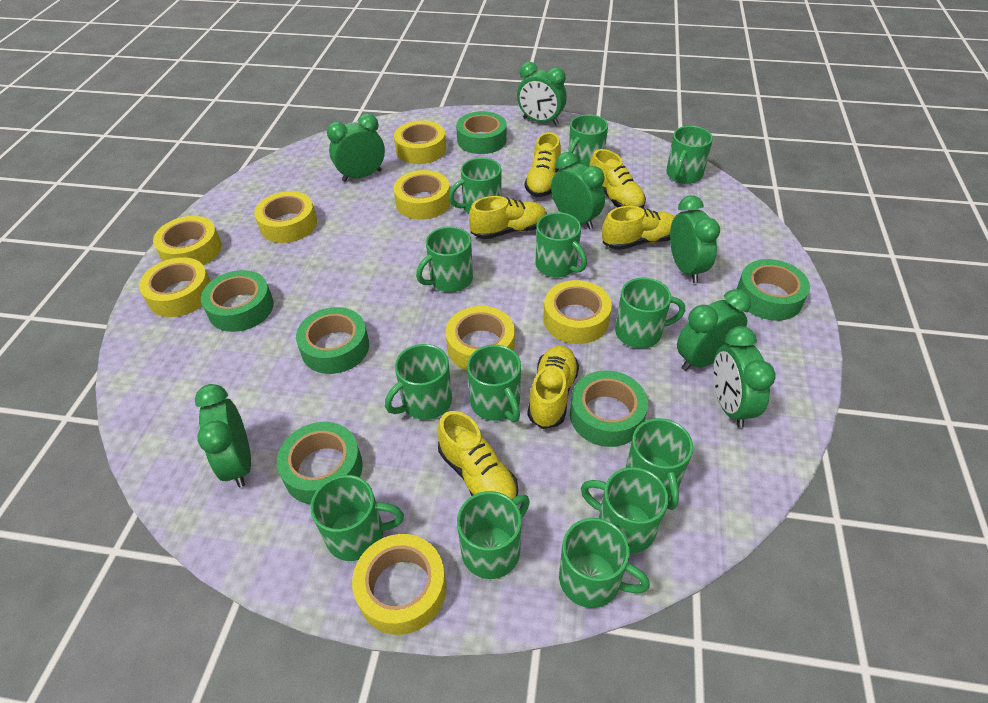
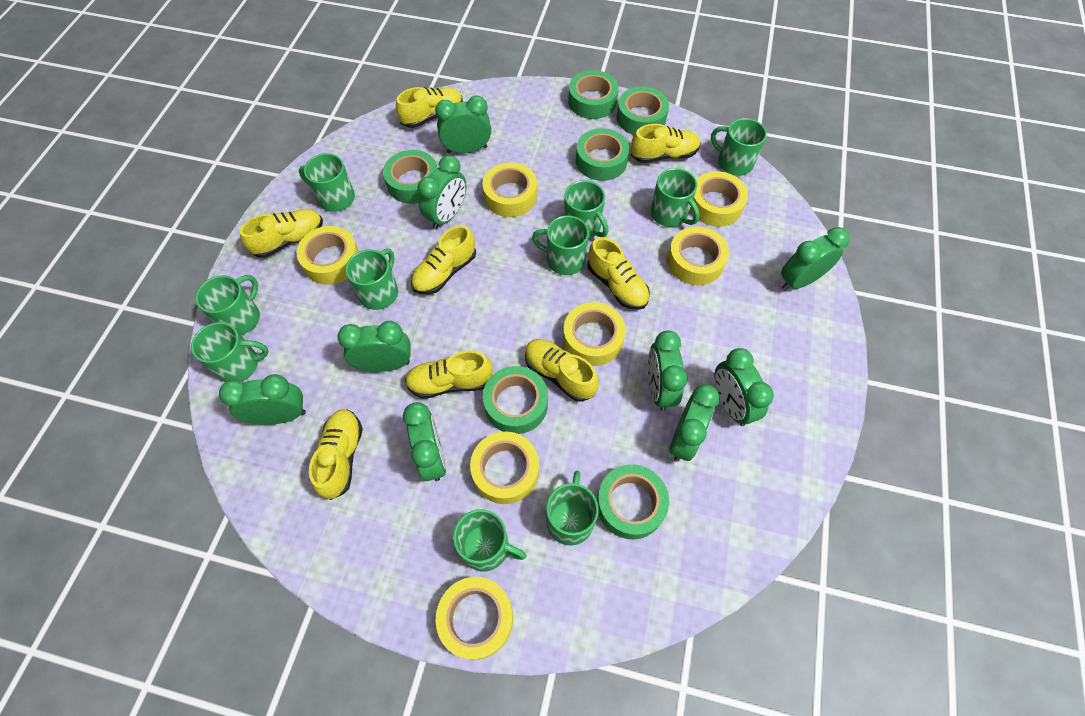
green clock: [195,384,251,487] [327,113,385,182] [517,62,567,125] [551,152,605,229] [670,195,720,283] [677,289,751,371] [713,326,775,428] = 7 -> [219,374,306,425] [337,321,410,372] [403,402,446,481] [418,155,466,230] [435,96,491,153] [648,330,688,411] [670,384,720,461] [715,348,774,426] [781,227,850,290] = 9
green mug: [310,475,404,561] [385,344,452,420] [416,226,473,292] [449,158,501,214] [457,491,530,579] [467,345,521,422] [536,212,587,277] [559,518,650,608] [568,114,608,167] [581,467,668,554] [615,278,685,348] [626,418,693,510] [666,126,713,184] = 13 -> [191,322,269,382] [196,275,260,335] [299,153,355,212] [345,248,398,310] [453,509,526,572] [532,216,589,275] [546,471,599,545] [564,180,608,239] [651,168,700,227] [711,118,767,176] = 10
yellow shoe: [438,411,518,499] [469,196,547,239] [525,132,561,197] [527,345,579,429] [589,149,646,208] [602,206,675,250] = 6 -> [239,209,323,258] [309,409,363,500] [396,87,463,128] [405,350,493,399] [411,225,476,294] [525,339,599,402] [587,237,650,310] [631,124,701,163] = 8
yellow tape: [139,257,211,317] [153,216,222,265] [254,191,317,243] [352,534,446,635] [394,120,446,164] [394,170,450,220] [446,306,515,371] [543,280,612,344] = 8 -> [297,226,359,285] [436,577,513,660] [470,432,539,504] [483,163,537,217] [563,302,626,366] [667,226,729,285] [690,171,748,227] = 7

